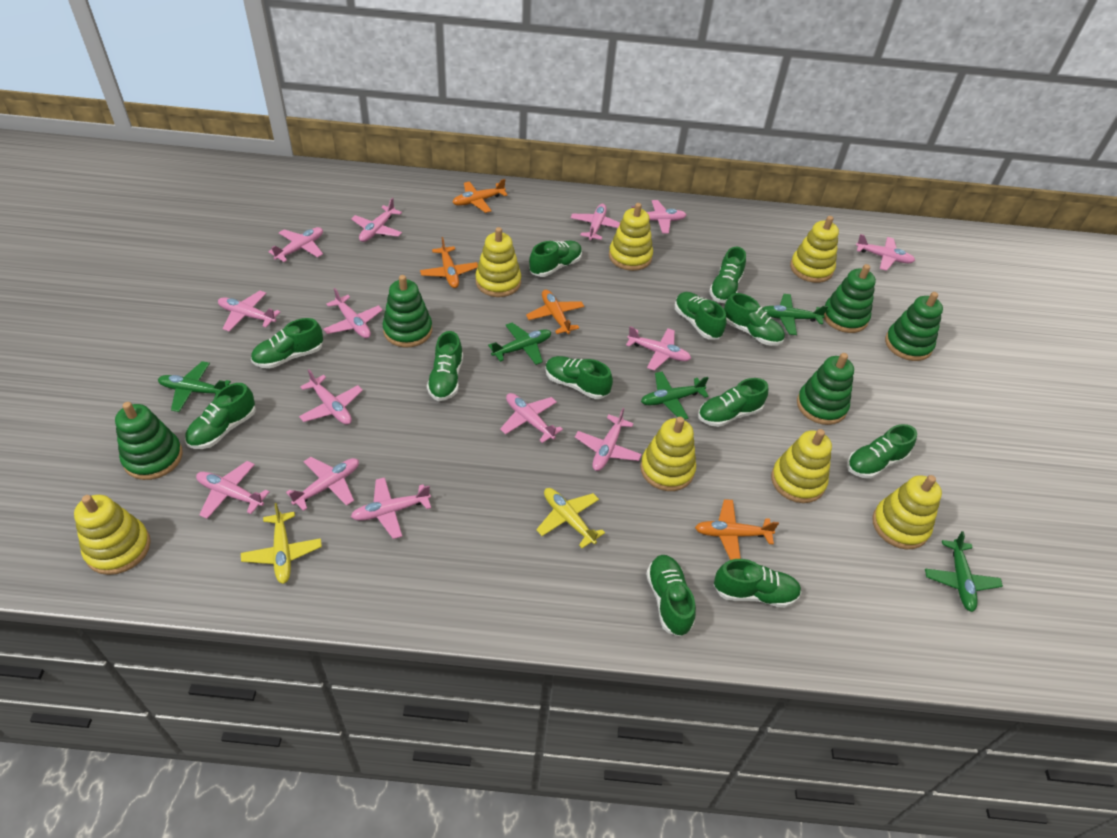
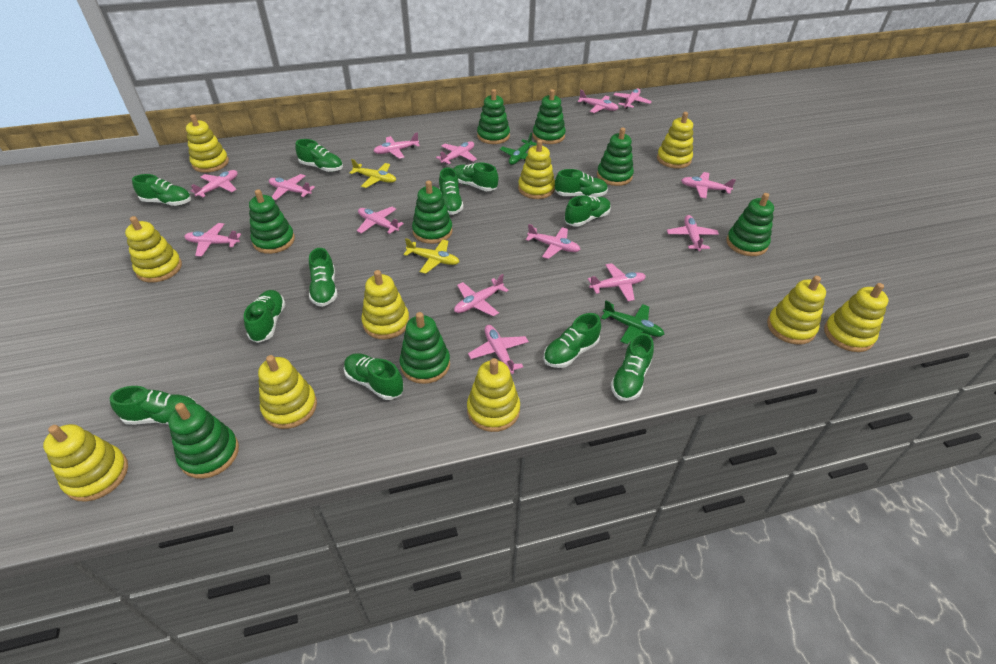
green plane: [158,361,231,412] [488,323,551,365] [641,372,709,420] [763,294,828,335] [925,531,1003,612] = 5 -> [500,133,537,165] [601,301,665,344] = 2
green stacking toy: [115,402,183,480] [382,275,432,347] [797,353,854,425] [824,264,876,333] [885,292,943,361] = 5 -> [168,403,239,479] [249,189,295,254] [400,312,450,384] [412,181,453,244] [477,89,510,144] [533,89,566,144] [597,127,634,186] [726,193,774,256] = 8
orange plane: [420,237,478,288] [452,179,508,213] [526,290,584,334] [695,499,779,560] = 4 -> none = 0
yellow stacking toy: [74,495,151,575] [475,227,521,297] [609,203,653,271] [640,417,696,491] [771,429,832,503] [790,216,839,283] [872,475,942,549] = 7 -> [43,424,128,502] [125,216,182,283] [186,114,229,173] [258,355,317,429] [361,270,410,339] [467,358,520,432] [518,140,555,199] [657,112,693,169] [767,276,826,345] [824,283,889,352] = 10

